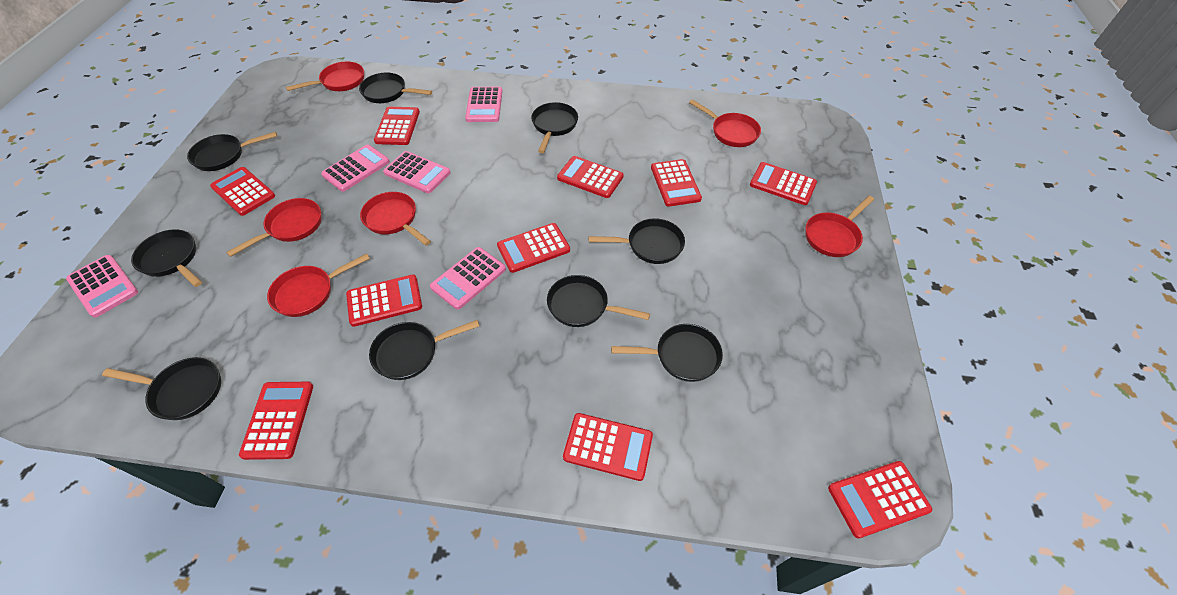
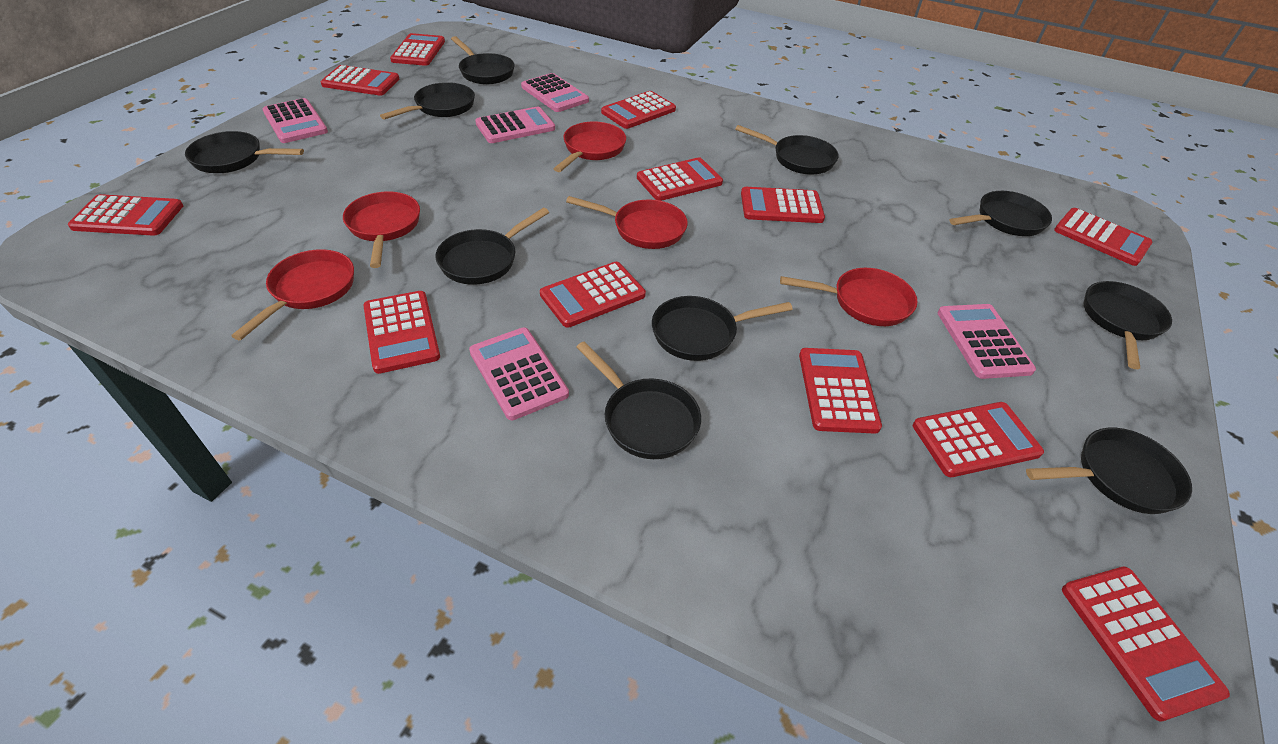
black pan: [102,357,221,420] [131,229,202,287] [187,132,277,171] [359,73,432,103] [369,320,479,380] [531,102,578,153] [547,275,650,327] [589,218,685,264] [611,324,723,382] = 9 -> [185,131,304,173] [380,82,475,119] [436,208,549,285] [451,36,514,84] [576,341,701,459] [652,296,793,361] [735,125,838,175] [949,191,1052,236] [1026,428,1192,514] [1083,281,1172,369] = 10
red calculator: [210,167,275,216] [239,382,313,460] [346,274,422,327] [374,107,420,145] [497,223,570,273] [557,156,624,198] [563,413,653,481] [651,159,702,206] [750,162,817,205] [828,461,932,539] = 10 -> [68,194,183,236] [321,65,399,96] [363,291,440,374] [390,33,445,66] [540,262,646,328] [601,91,676,129] [637,157,723,201] [741,187,825,223] [799,348,882,433] [913,402,1044,477] [1054,208,1153,266] [1062,567,1230,722] = 12
red pan: [226,198,322,257] [267,253,370,317] [286,62,364,91] [360,192,431,246] [689,99,761,147] [806,196,874,257] = 6 -> [231,249,354,340] [343,191,420,268] [554,121,626,172] [566,196,688,249] [780,268,918,326] = 5

